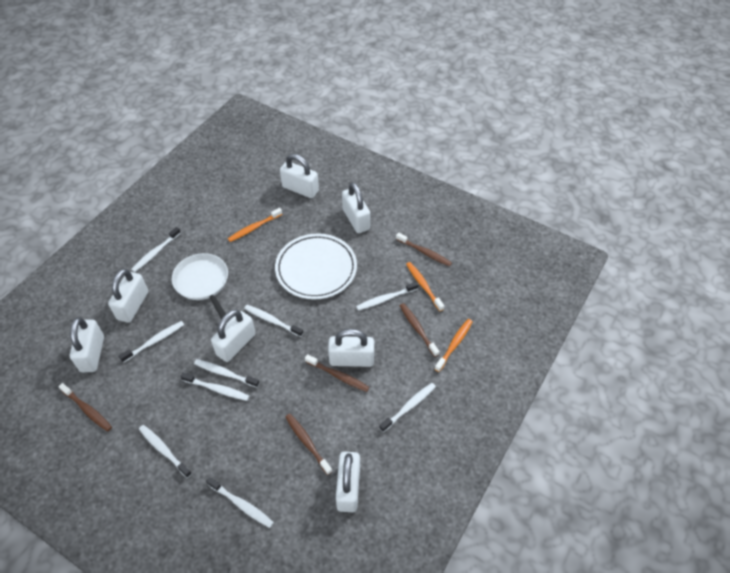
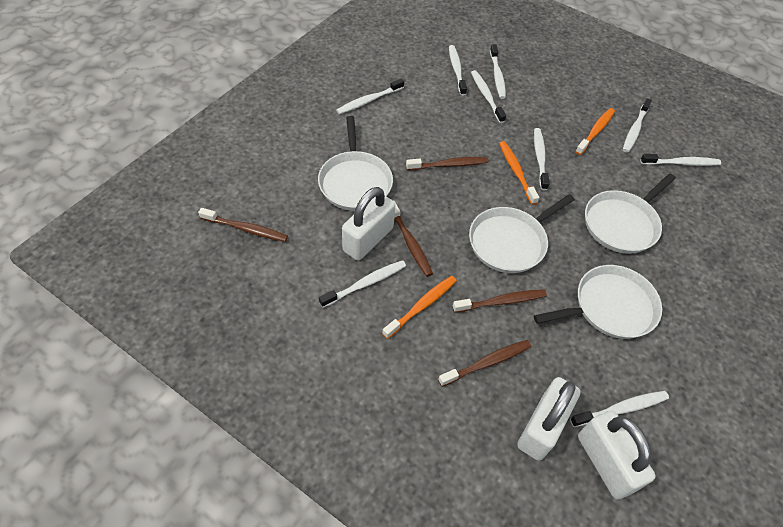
white padlock: [70,317,104,372] [108,269,148,323] [211,309,256,362] [280,154,319,198] [328,329,374,367] [336,452,360,512] [342,182,370,233] = 7 -> [342,187,395,261] [517,377,581,461] [578,411,656,499] = 3
white pan: [172,253,228,319] = 1 -> [318,116,393,211] [469,194,575,273] [534,265,662,339] [585,174,676,254] = 4
white plate: [275,233,357,300] = 1 -> none = 0

